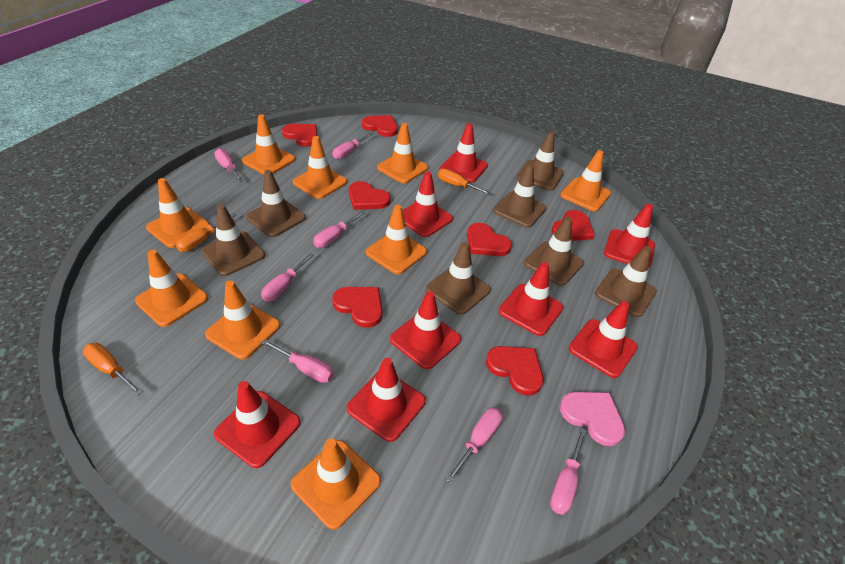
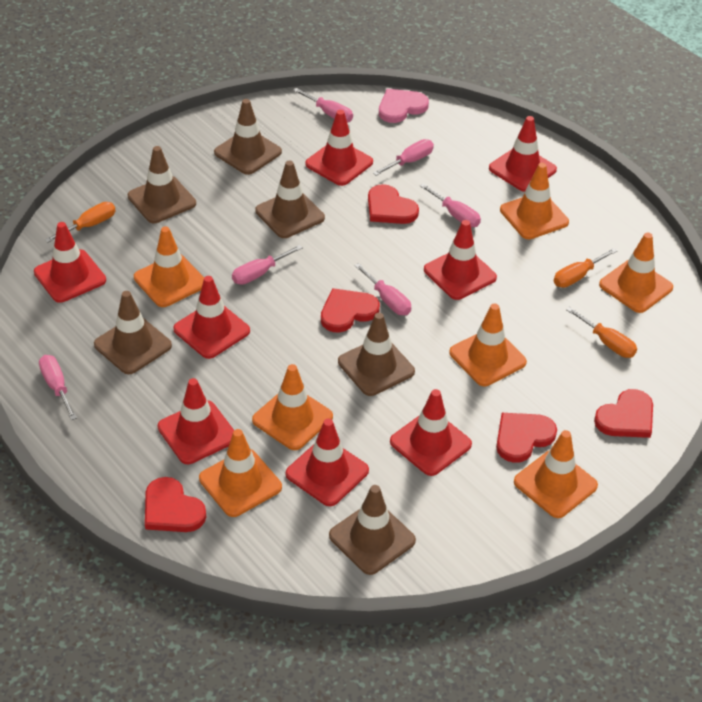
brown traffic cone: [202,204,265,276] [246,170,306,237] [426,242,491,315] [493,164,547,228] [517,131,564,191] [524,217,584,286] [595,246,657,317] = 7 -> [94,291,172,374] [128,146,196,223] [214,99,282,175] [255,160,325,238] [329,485,416,575] [338,313,415,396] = 6
orange traffic cone: [135,250,208,327] [146,178,210,248] [205,281,280,359] [242,114,295,175] [291,439,381,530] [293,136,347,199] [366,205,427,274] [377,123,428,183] [560,150,611,211] = 9 -> [134,226,204,307] [199,429,282,517] [252,364,333,450] [449,303,527,386] [500,163,569,239] [514,430,598,518] [599,233,673,313] = 7
pink screwdriver: [214,148,244,182] [261,253,314,302] [262,339,334,383] [313,211,365,248] [333,133,372,159] [446,407,503,483] [550,428,587,515] = 7 -> [39,355,77,420] [232,245,303,285] [293,88,353,123] [354,263,411,315] [373,139,434,176] [420,183,481,227] = 6
red heart: [282,124,317,147] [332,287,383,328] [349,181,391,210] [362,115,398,137] [467,223,512,256] [486,346,544,396] [552,210,595,241] = 7 -> [145,477,206,532] [321,288,380,333] [368,184,419,224] [496,413,557,463] [594,389,653,438] = 5

